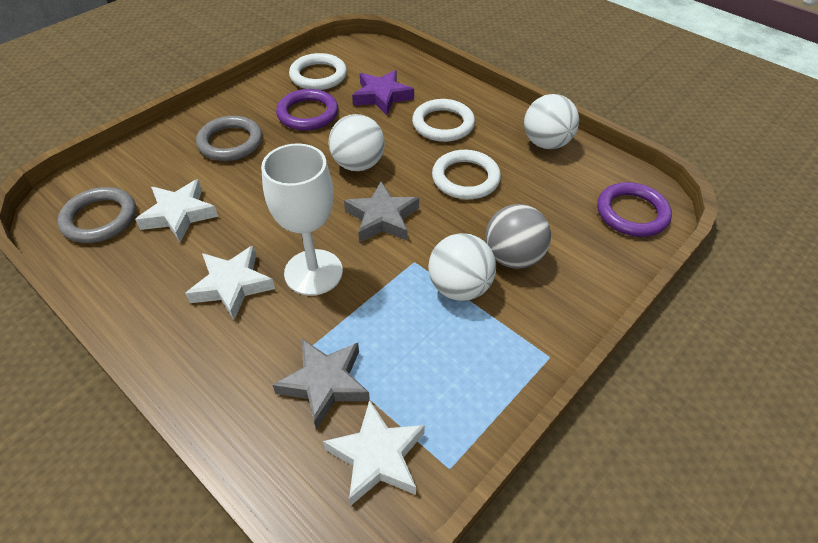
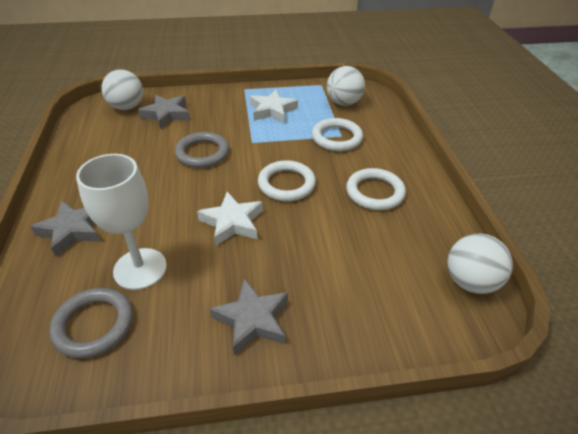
grey ball: [485,204,551,269] = 1 -> none = 0
grey star: [273,339,370,430] [344,182,419,243] = 2 -> [30,201,101,257] [138,95,190,130] [210,278,288,355] = 3
purple ring: [276,89,338,131] [597,182,672,237] = 2 -> none = 0
purple star: [352,70,414,115] = 1 -> none = 0
white star: [135,179,218,242] [185,246,275,320] [323,400,425,505] = 3 -> [197,192,263,246] [250,90,298,123] = 2

